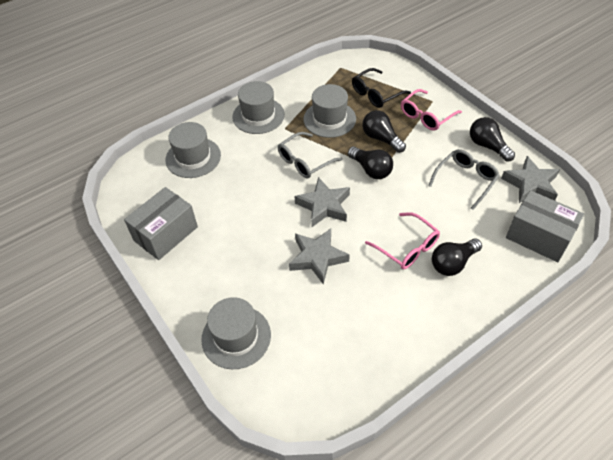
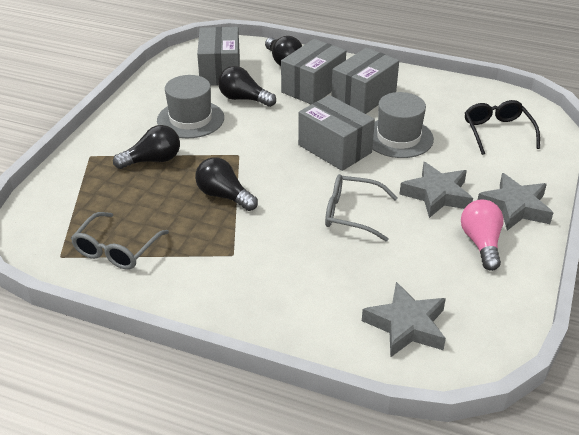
grey box: [124,187,198,260] [506,190,584,262] = 2 -> [197,27,240,86] [281,39,346,105] [298,95,375,171] [331,47,399,114] = 4
grey hat: [166,122,221,178] [201,297,271,369] [232,81,285,134] [303,84,356,138] = 4 -> [157,75,224,138] [372,92,434,158] = 2
pink glasses: [365,212,440,270] [401,89,462,131] = 2 -> none = 0
pink light bulb: none = 0 -> [461,200,504,271] = 1

